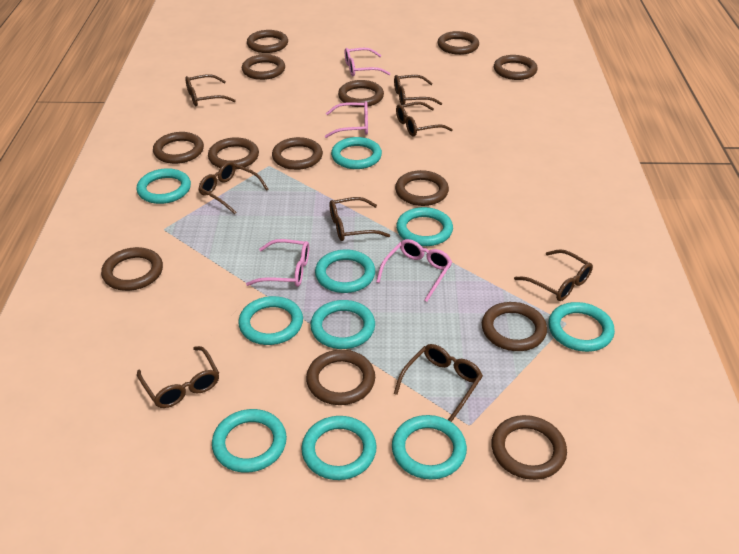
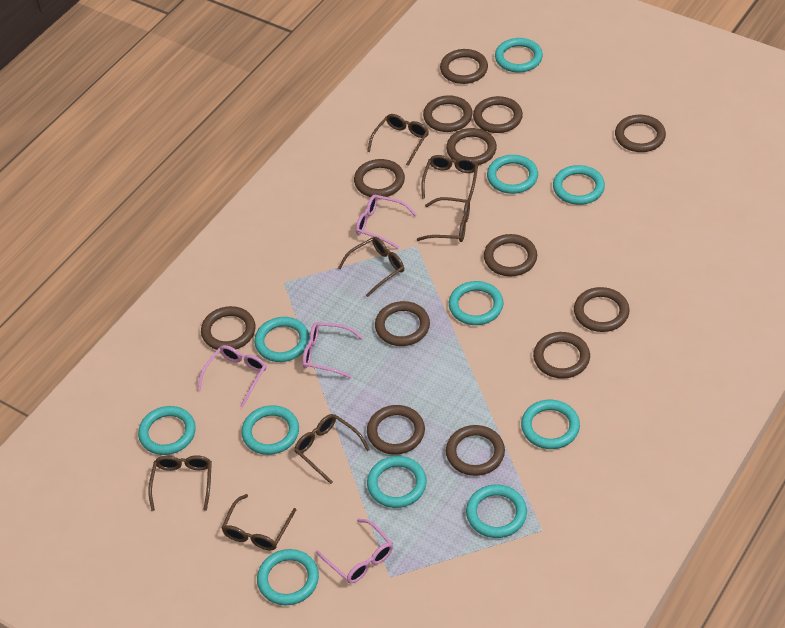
brown glasses: [137,346,219,408] [185,74,236,106] [199,162,269,214] [330,197,390,241] [394,75,442,105] [394,344,483,422] [396,102,453,136] [514,249,593,301] = 8 -> [148,455,212,511] [222,494,296,550] [294,414,370,484] [338,237,404,297] [367,114,429,166] [417,197,470,242] [421,155,478,201] = 7
turquoise ring: [137,168,191,204] [212,409,287,472] [238,296,303,345] [301,416,377,480] [310,300,375,349] [315,249,375,293] [331,137,382,169] [392,415,467,479] [396,207,453,246] [548,302,615,352] = 10 -> [138,406,196,455] [241,405,299,455] [254,317,310,362] [257,549,319,605] [367,456,427,508] [449,281,503,325] [466,484,527,538] [487,155,538,194] [495,38,543,73] [521,400,580,449] [553,165,605,205] = 11

